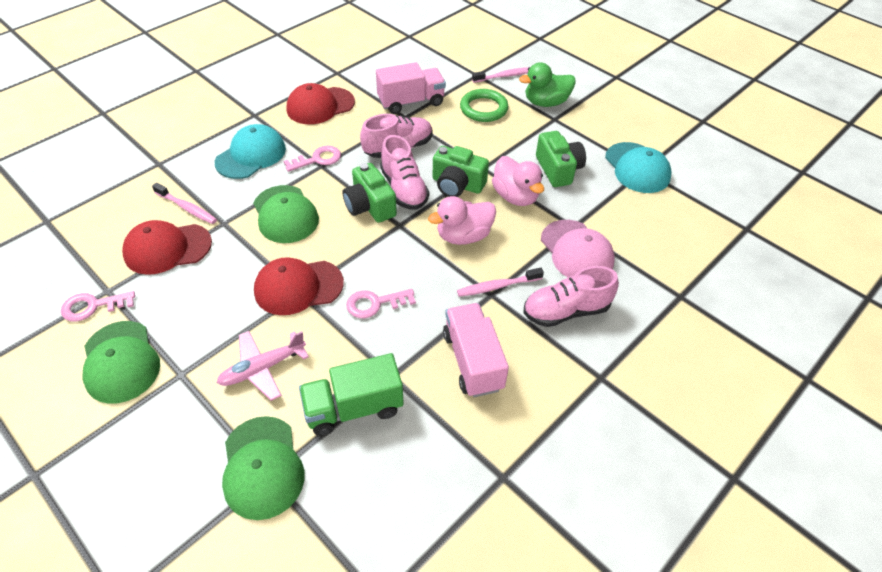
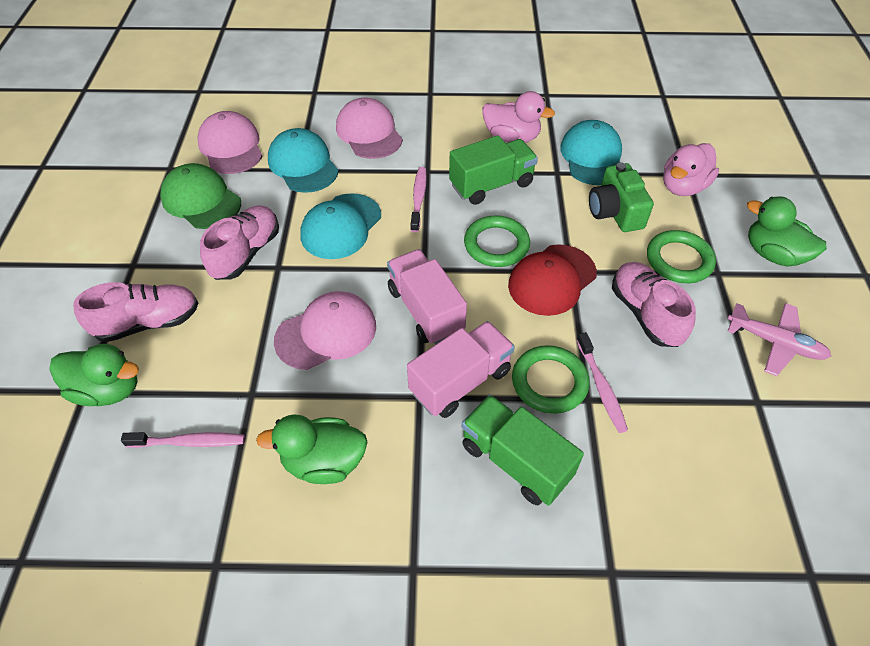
green camera: [342,163,397,223] [433,146,489,197] [536,131,586,187] = 3 -> [589,162,654,232] = 1
green cap: [82,321,160,404] [222,416,305,520] [253,185,319,243] = 3 -> [160,163,241,229] = 1
green duck: [519,62,576,107] = 1 -> [50,344,139,406] [256,414,368,484] [747,196,827,267] = 3
green ring: [460,89,508,122] = 1 -> [464,215,530,267] [512,345,590,414] [647,230,716,283] = 3
green truck: [299,353,404,436] = 1 -> [449,135,538,205] [462,395,584,506] = 2
pink cap: [541,220,615,277] = 1 -> [197,111,262,174] [274,291,376,370] [336,98,403,159] = 3
pink key: [61,291,135,322] [284,146,341,172] [346,289,416,318] = 3 -> none = 0
red cap: [122,220,212,275] [254,257,344,315] [287,83,355,124] = 3 -> [508,244,597,316] = 1
turquoise cap: [215,124,286,179] [605,142,672,193] = 2 -> [268,128,339,193] [300,193,381,259] [560,120,622,185] = 3

